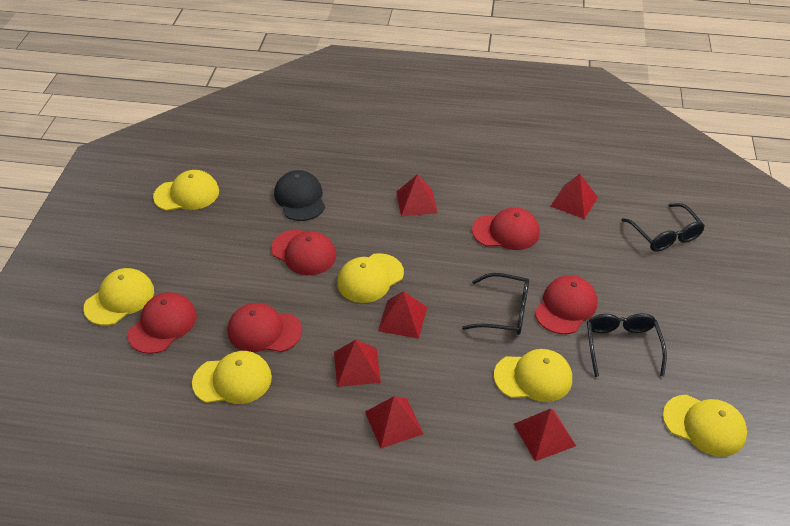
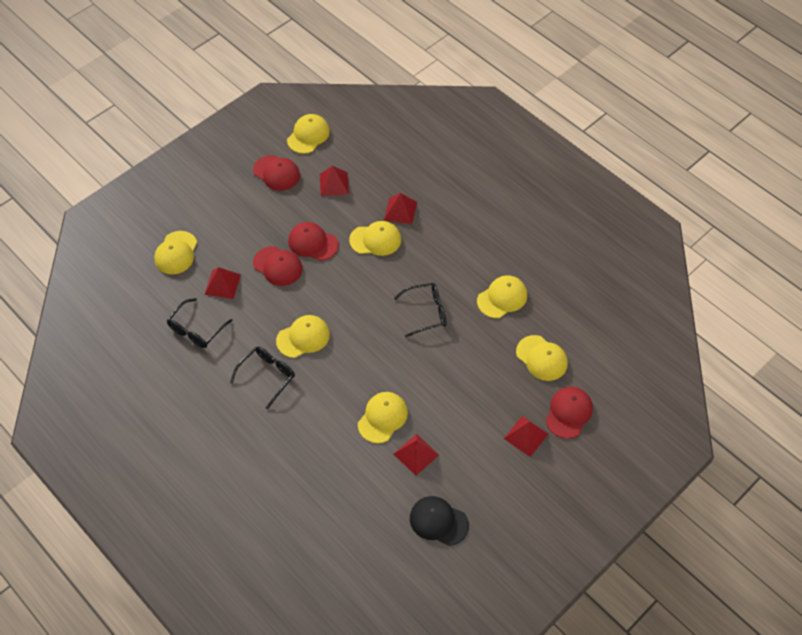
red cap: [128,292,197,354] [228,303,302,352] [271,230,336,275] [472,207,540,250] [535,275,598,334] = 5 -> [253,155,300,191] [253,246,303,286] [288,222,339,261] [546,387,593,439] = 4
red pyramid: [334,340,381,387] [365,396,424,448] [378,291,427,339] [396,174,438,217] [514,409,576,461] [550,174,598,219] = 6 -> [204,267,241,299] [320,166,349,196] [384,193,417,224] [394,434,439,476] [504,416,548,457] = 5
yellow cap: [83,268,154,325] [153,170,219,211] [192,351,272,404] [337,253,404,303] [494,349,572,402] [663,395,747,457] = 6 -> [154,231,197,274] [276,315,330,358] [287,114,330,154] [349,221,401,256] [358,392,408,443] [477,275,527,318] [516,335,568,381] = 7

